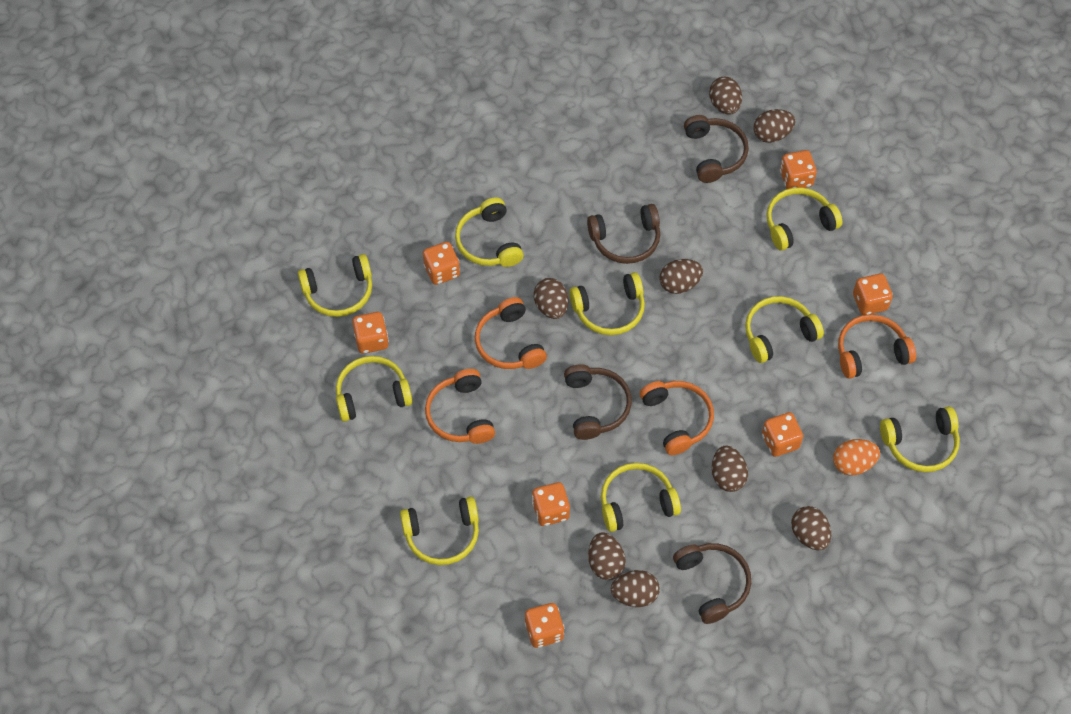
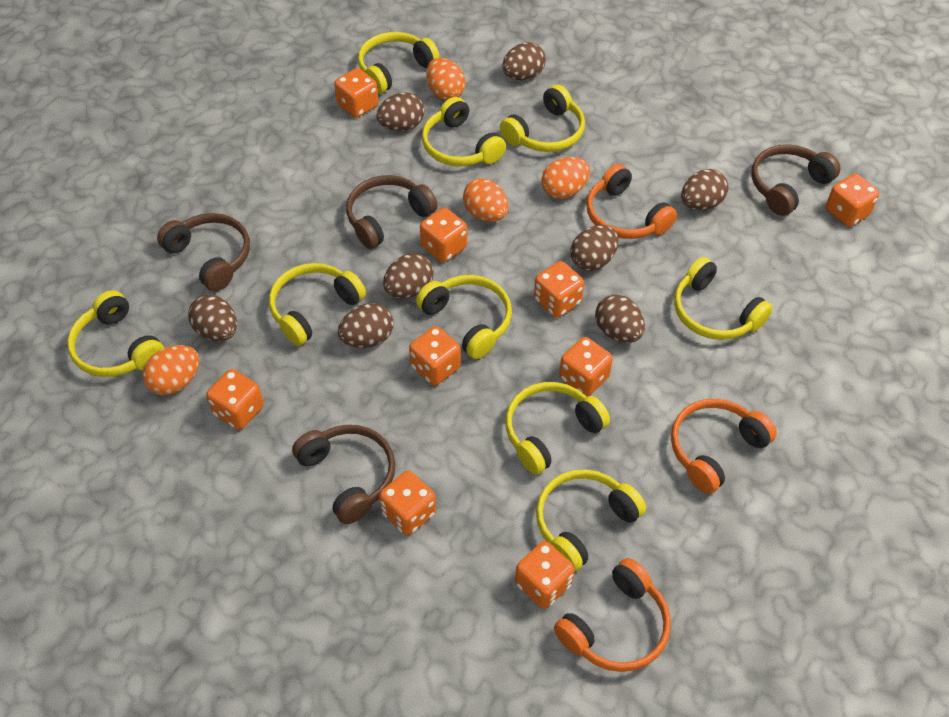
orange dice: [352,312,389,354] [423,242,460,285] [525,603,564,648] [532,482,570,526] [762,412,803,457] [780,150,817,189] [853,273,893,315] = 7 -> [206,369,264,430] [334,68,379,118] [379,471,436,535] [409,326,461,385] [420,208,467,262] [515,541,575,609] [534,261,584,318] [559,337,613,396] [826,174,879,227] = 9
orange egg: [833,439,880,476] = 1 -> [143,345,199,395] [426,58,465,100] [463,178,508,222] [541,157,590,199] = 4
orange headphones: [425,369,495,444] [475,297,547,369] [640,381,714,455] [838,314,916,379] = 4 -> [554,558,671,672] [586,164,677,239] [671,399,777,494] = 3

